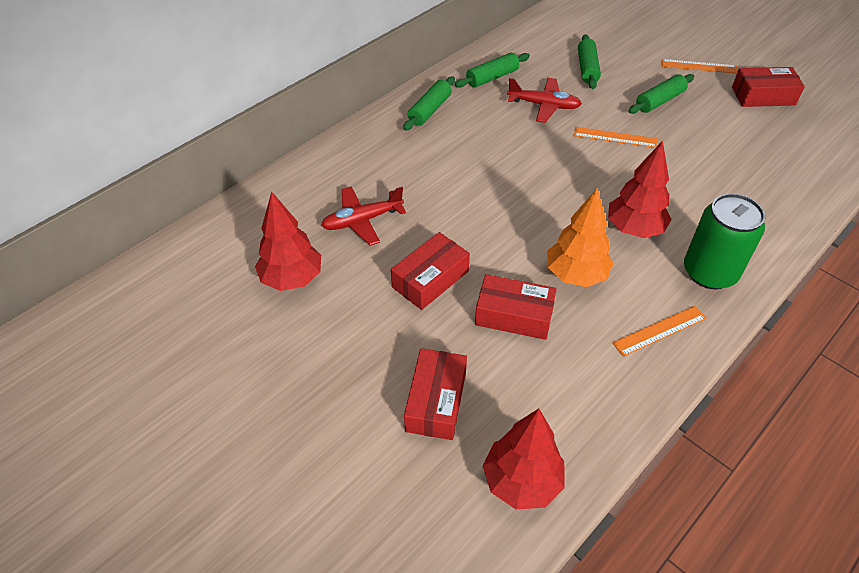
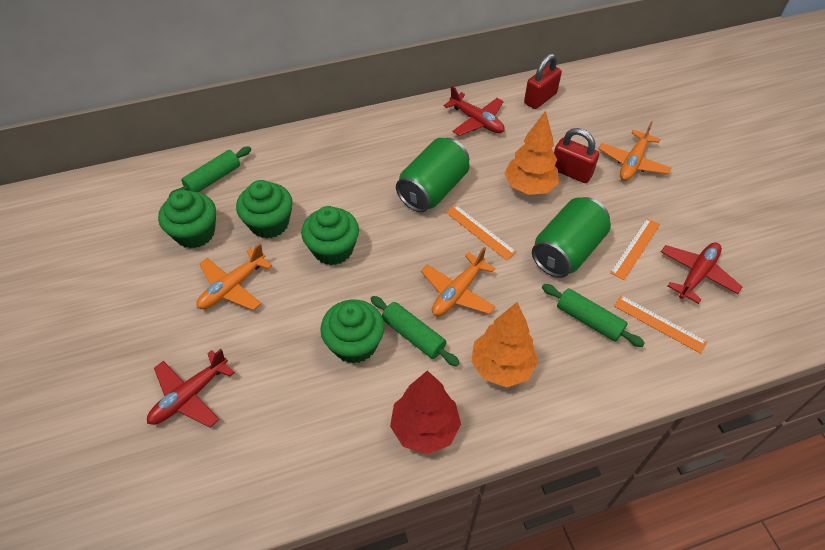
green can: [684,193,765,289] = 1 -> [396,138,469,212] [532,197,611,278] = 2
green cupcake: none = 0 -> [158,190,216,249] [236,180,293,239] [301,206,359,265] [320,300,385,364] = 4
green rolling pin: [403,76,455,131] [455,53,530,88] [578,34,601,89] [628,74,694,114] = 4 -> [169,146,251,197] [371,296,460,366] [542,284,645,347] = 3
orange plane: none = 0 -> [196,244,272,310] [421,247,496,316] [599,121,671,181] = 3
orange tree: [548,187,614,287] = 1 -> [471,302,538,387] [504,111,559,195] = 2
red box: [391,232,470,310] [404,348,467,440] [475,274,557,340] [732,67,805,107] = 4 -> none = 0
red padlock: none = 0 -> [524,53,562,109] [554,128,599,183] = 2
red plane: [321,187,406,246] [507,78,582,123] = 2 -> [147,349,235,428] [444,86,505,136] [661,242,742,304] = 3
red tree: [255,192,321,291] [483,409,565,509] [608,141,672,238] = 3 -> [390,370,461,454] = 1

